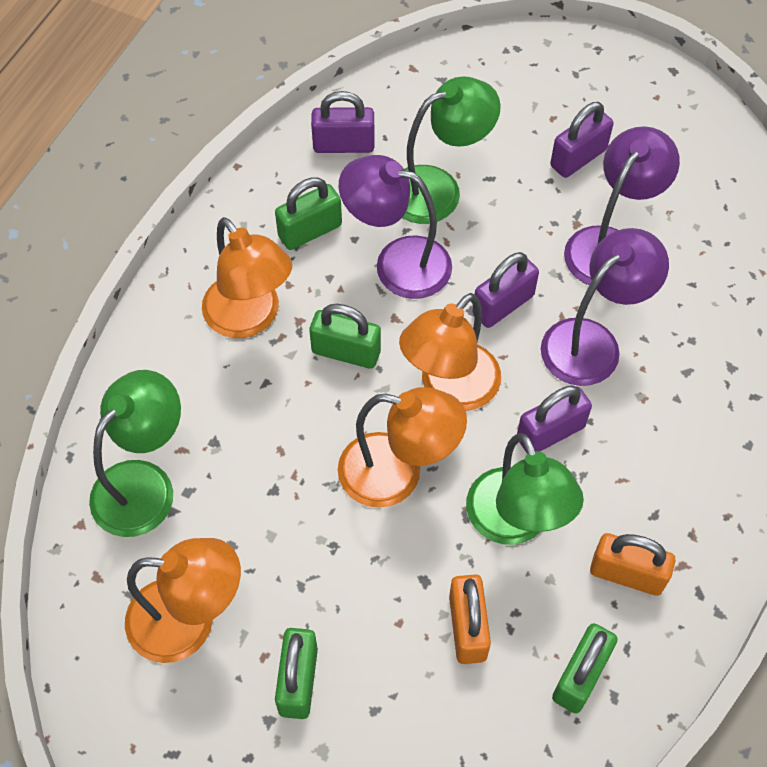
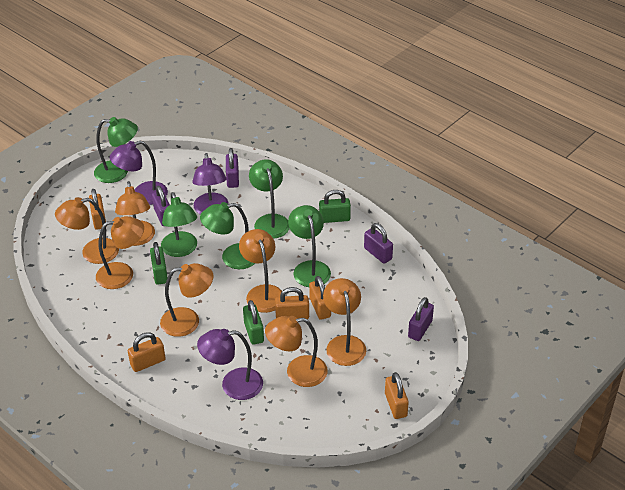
green lamp: [89,370,181,537] [402,76,501,224] [466,433,584,545] = 3 -> [94,117,138,183] [161,192,197,257] [200,202,255,269] [249,159,290,239] [288,205,331,287] = 5
green padlock: [275,177,342,250] [275,628,318,719] [309,304,381,369] [552,623,618,713] = 4 -> [150,242,168,285] [243,300,264,345] [319,190,351,223] = 3
orange lamp: [125,538,241,663] [202,217,292,338] [338,387,467,508] [399,293,501,411] = 4 -> [55,197,119,264] [96,216,144,289] [115,181,155,246] [160,263,213,337] [239,229,282,313] [265,316,328,387] [323,278,366,366] = 7
orange padlock: [449,575,491,664] [590,533,675,596] = 2 -> [89,189,106,230] [128,332,166,372] [275,287,309,319] [309,276,331,320] [385,372,409,419] = 5

